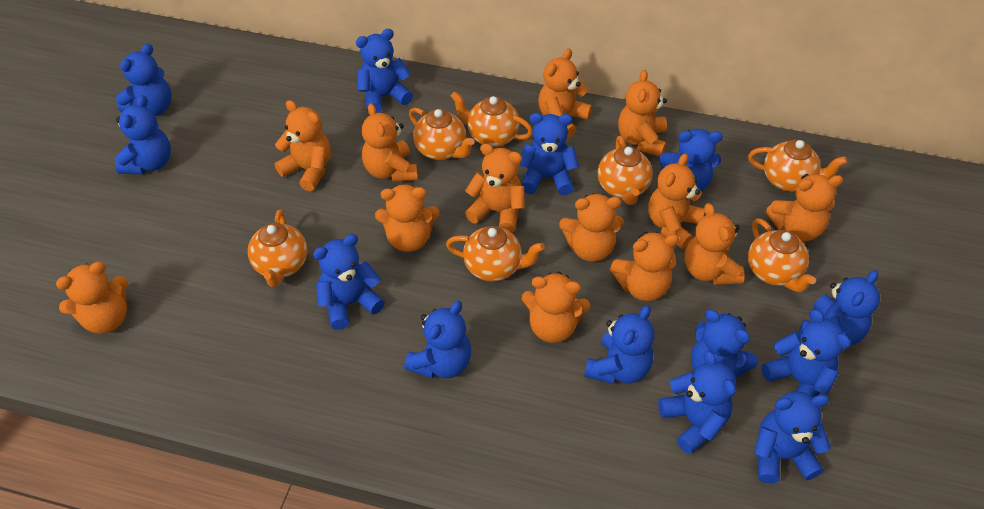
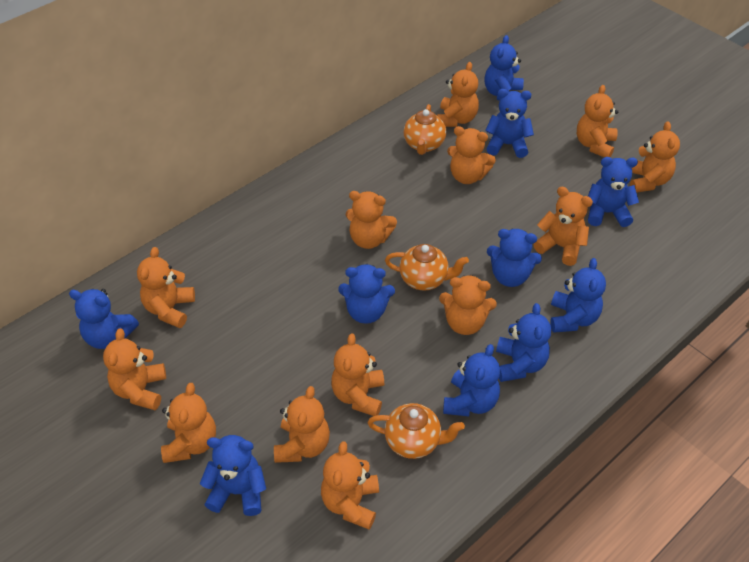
blue teddy bear: [115,95,171,175] [116,44,171,116] [313,234,385,330] [356,29,413,113] [404,301,472,379] [519,113,579,195] [584,305,654,384] [658,350,736,454] [660,129,723,192] [691,309,759,378] [754,391,831,484] [762,309,850,397] [799,270,880,346] = 13 -> [69,289,139,349] [200,435,266,516] [338,264,395,324] [443,344,500,416] [484,35,524,101] [485,89,534,158] [487,229,542,287] [496,303,551,382] [550,258,606,333] [588,157,639,227] = 10
orange teapot: [248,210,307,287] [409,108,475,160] [446,226,545,282] [451,92,532,147] [598,136,653,205] [748,140,848,192] [748,219,816,292] = 7 -> [368,403,465,459] [385,244,469,291] [404,104,446,155] = 3

